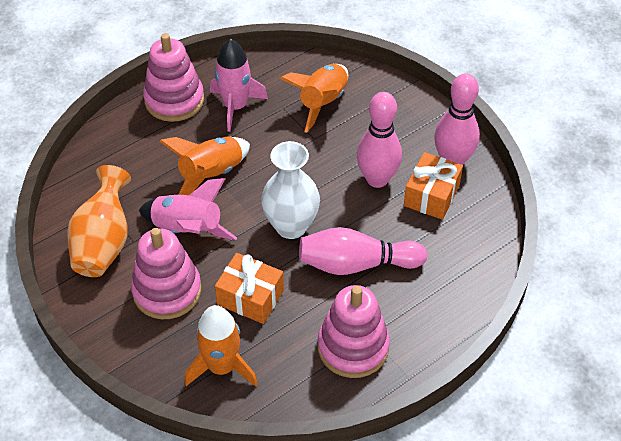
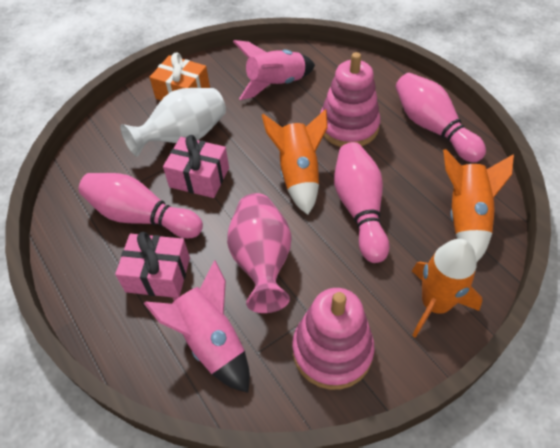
orange gift: [215,253,284,324] [404,152,463,220] = 2 -> [149,53,210,100] = 1
orange vase: [67,165,131,277] = 1 -> none = 0
pink gift: none = 0 -> [115,232,190,298] [163,135,229,198] = 2
pink stacking toy: [131,228,201,319] [143,33,204,122] [318,285,390,378] = 3 -> [292,288,374,390] [320,52,380,147] = 2
pink vase: none = 0 -> [227,193,291,313] = 1

